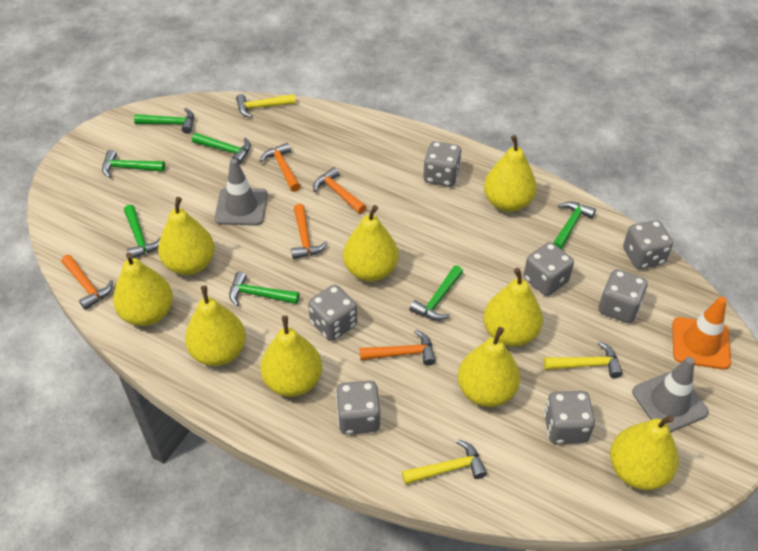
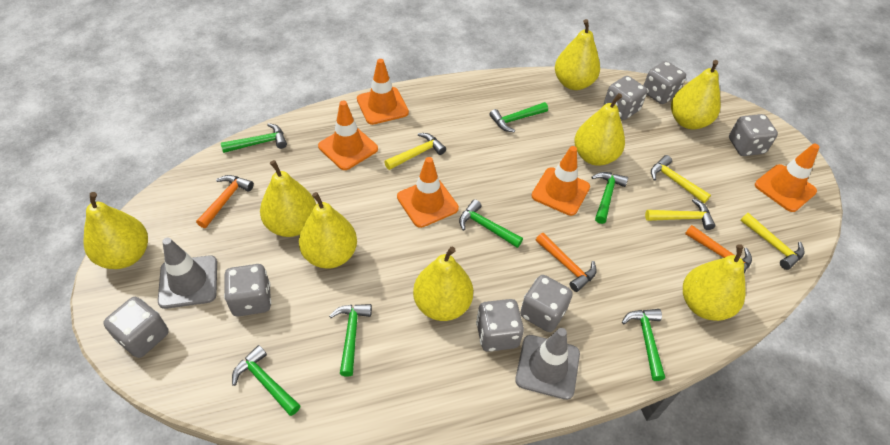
orange hammer: [61,255,113,310] [260,143,300,192] [291,204,328,259] [313,167,366,214] [360,330,436,366] = 5 -> [196,175,254,228] [536,233,597,292] [685,225,752,273] = 3
orange traffic cone: [672,297,731,369] = 1 -> [318,101,378,170] [357,59,409,125] [397,157,459,228] [531,146,590,216] [755,144,820,212] = 5
yellow hammer: [236,94,296,118] [402,439,487,485] [544,341,623,378] = 3 -> [384,133,446,170] [645,198,715,230] [651,155,711,203] [740,213,805,270] = 4
yellow pear: [113,252,173,326] [158,197,215,275] [185,285,246,366] [260,316,322,397] [343,205,399,281] [458,327,520,407] [483,268,543,347] [484,135,537,212] [610,415,679,490] = 9 -> [84,192,148,269] [260,160,316,237] [299,192,357,269] [413,247,473,321] [555,19,600,90] [574,93,625,166] [671,60,721,129] [683,244,745,321] = 8

